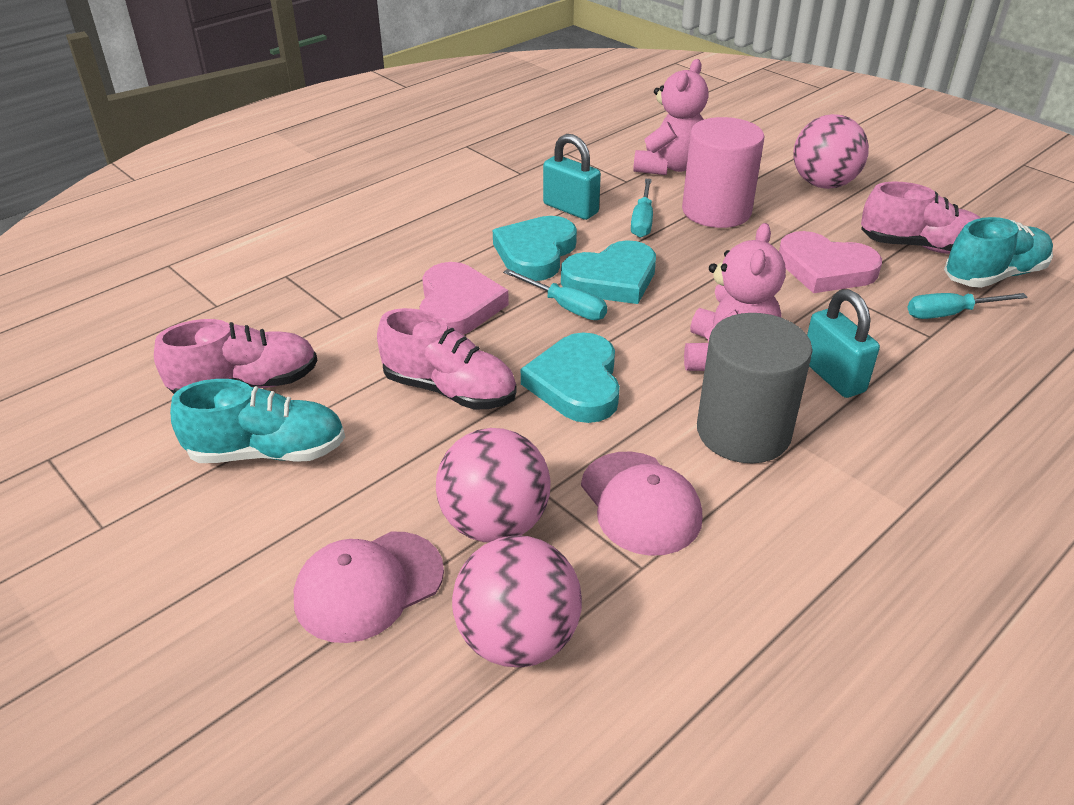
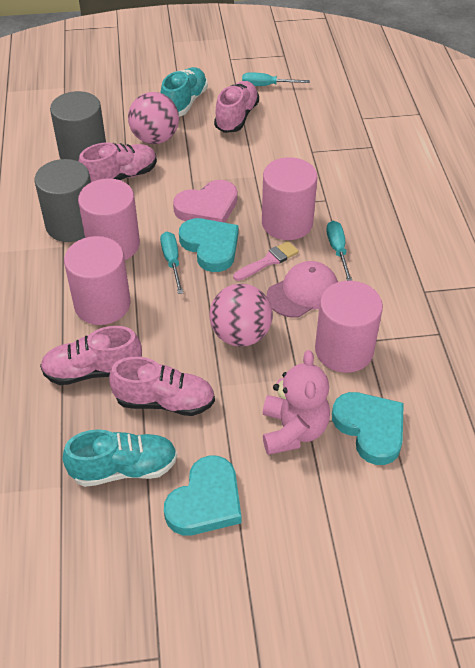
grey cylinder: [697,313,813,463] = 1 -> [34,159,91,242] [50,91,106,161] = 2
pink ball: [436,428,551,543] [452,535,582,668] [793,114,869,189] = 3 -> [128,92,179,144] [209,284,273,347] = 2
pink brush: none = 0 -> [233,241,299,281] = 1
pink cap: [294,532,444,643] [581,452,702,556] = 2 -> [267,261,338,318] = 1
pink cylinder: [682,117,764,228] = 1 -> [64,236,130,325] [78,178,140,260] [262,157,317,240] [315,281,383,373] = 4
pink heart: [420,262,509,335] [779,231,882,293] = 2 -> [173,180,237,223] = 1
pink shoe: [154,319,318,394] [377,308,516,410] [861,181,981,254] = 3 -> [40,326,142,385] [78,143,157,182] [109,357,215,416] [214,81,259,133] = 4
pink teddy bear: [633,59,709,175] [684,223,786,371] = 2 -> [263,350,330,455] = 1
turquoise padlock: [543,134,601,220] [807,289,880,398] = 2 -> none = 0

